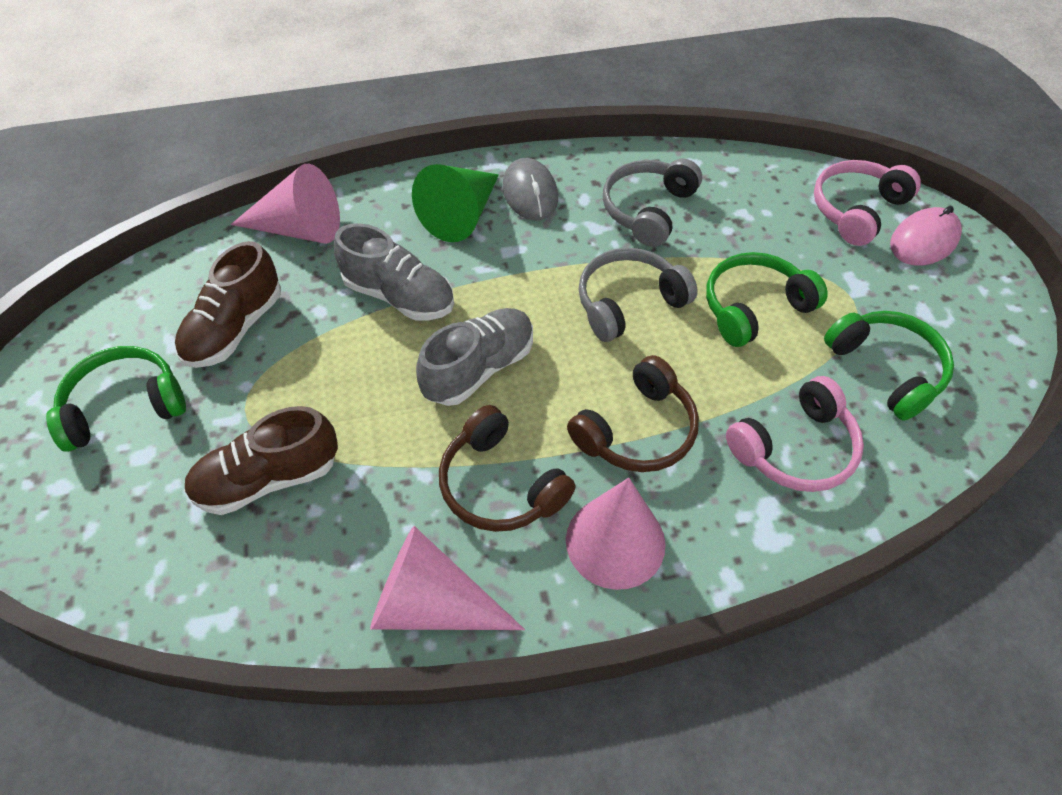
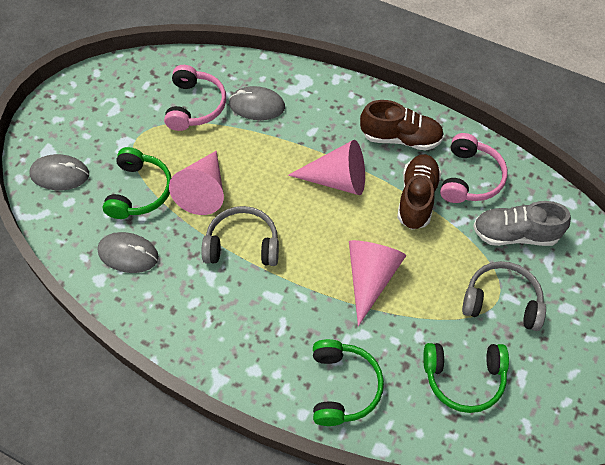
brown headphones: [439,405,576,532] [567,355,699,472] = 2 -> none = 0
green cone: [412,164,499,242] = 1 -> none = 0
grey mouse: [502,158,558,221] = 1 -> [29,154,89,190] [97,232,159,273] [229,86,285,120] = 3
grey shoe: [334,223,454,321] [416,308,533,406] = 2 -> [473,201,571,246] = 1
pink mouse: [890,206,962,265] = 1 -> none = 0

